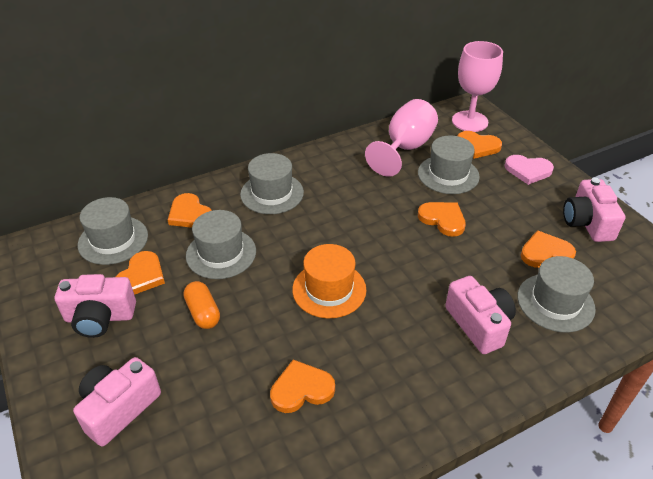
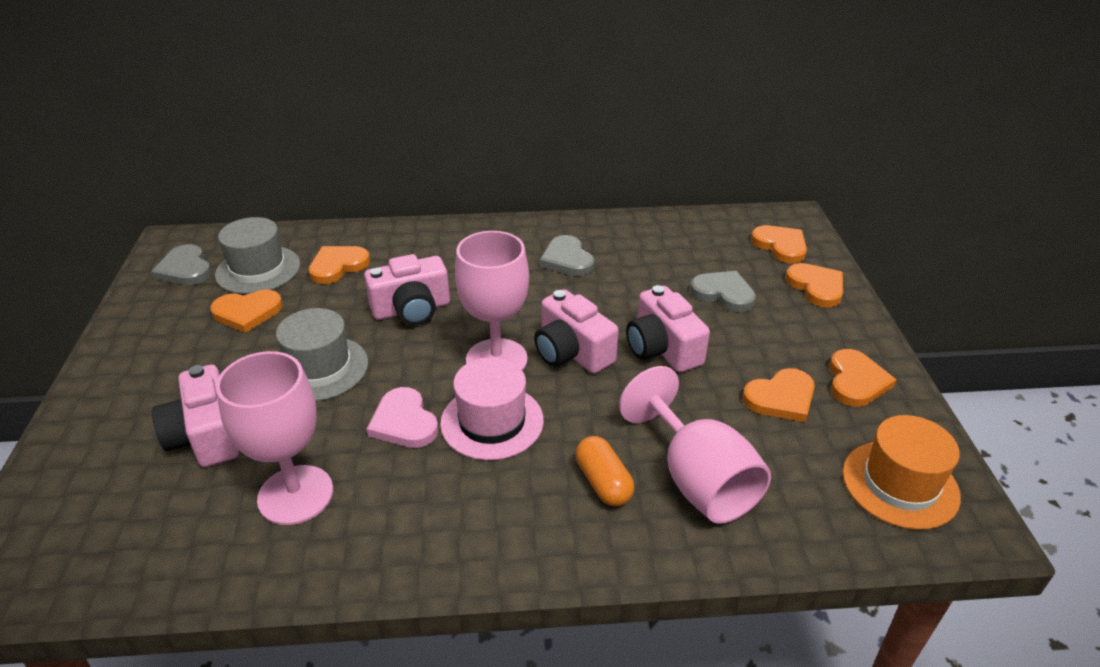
grey hat: [78,197,148,265] [186,210,256,279] [240,153,304,214] [418,136,480,194] [517,256,596,332] = 5 -> [215,217,300,294] [276,308,369,401] = 2
grey heart: none = 0 -> [151,244,211,285] [540,235,595,276] [690,271,756,312] = 3
pink goblet: [365,99,438,177] [452,41,503,132] = 2 -> [216,351,333,525] [455,231,529,371] [619,366,771,524] = 3
pink hat: none = 0 -> [440,357,544,460] = 1

